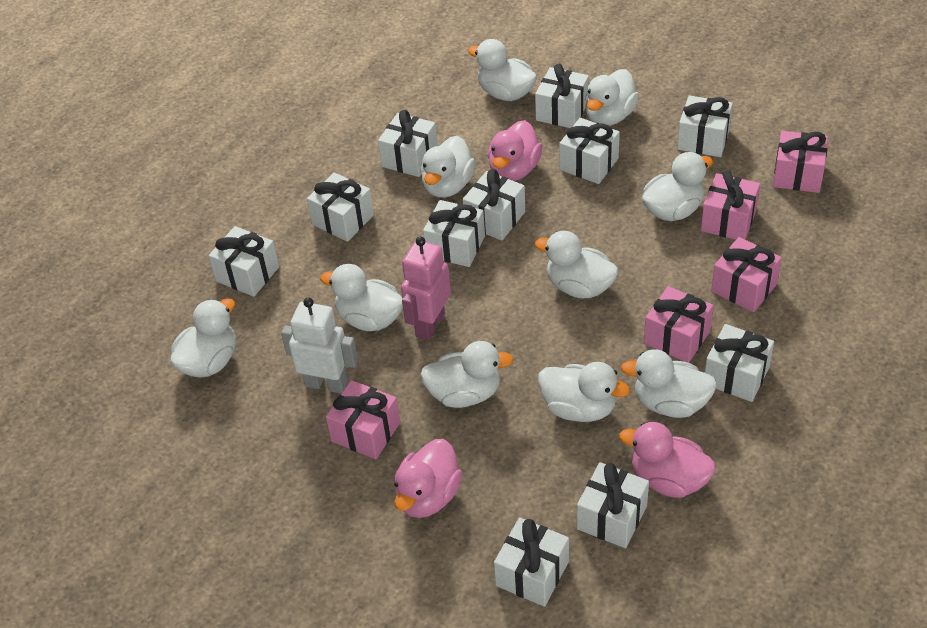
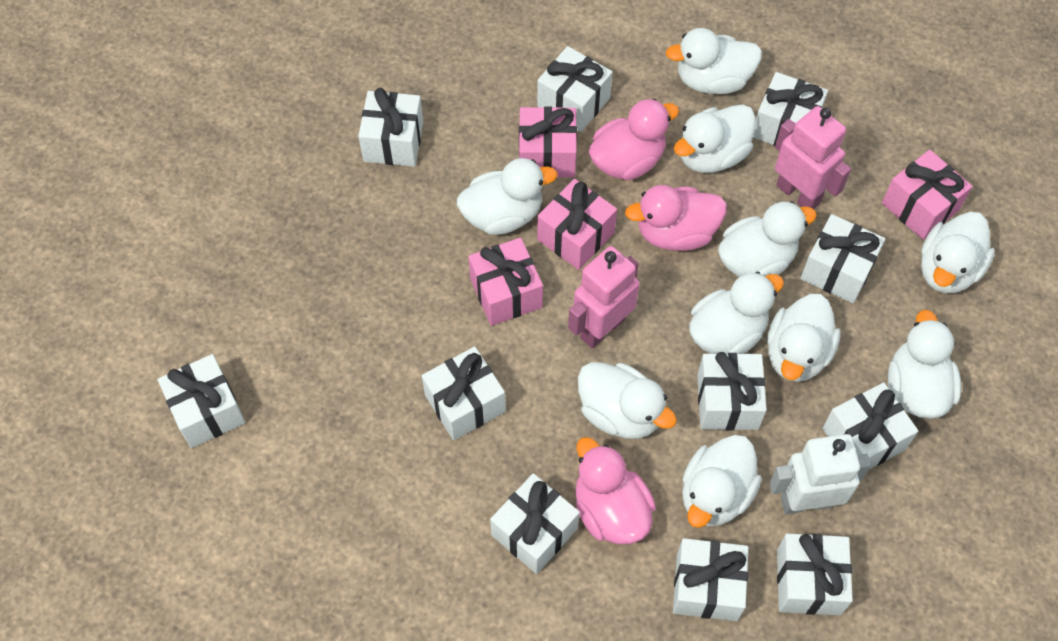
pink gift: [326,380,400,459] [644,286,713,363] [701,170,760,240] [711,237,782,312] [773,131,828,193] = 5 -> [468,238,543,326] [519,106,577,178] [537,179,617,270] [882,150,972,240] = 4
pink robot: [401,237,451,341] = 1 -> [568,246,640,349] [775,106,851,209] = 2

